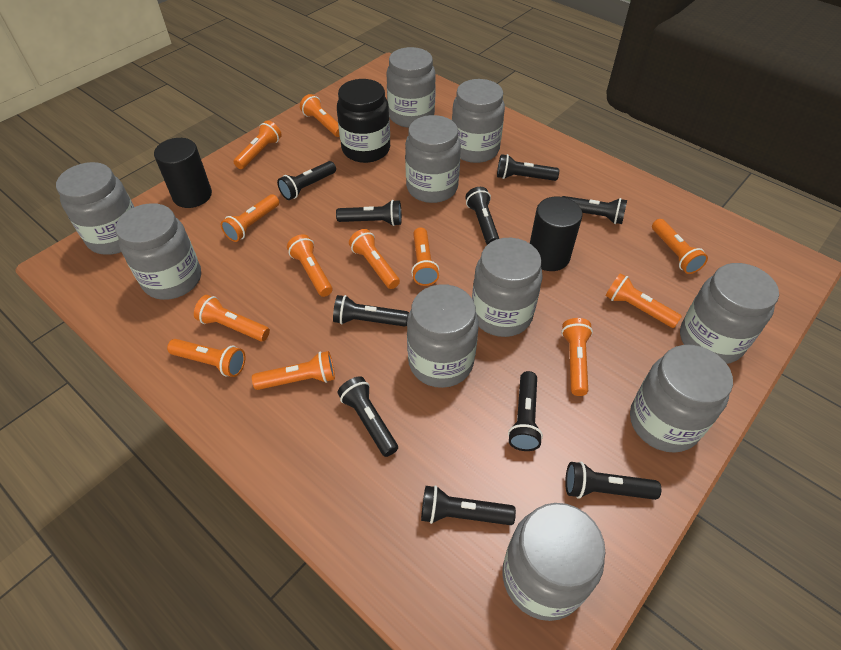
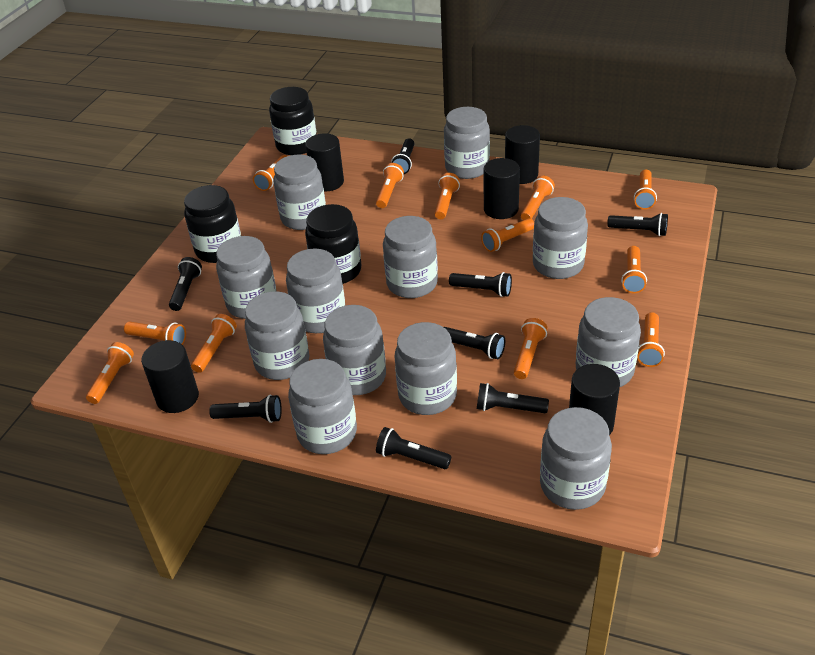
black cylinder: [154,138,212,208] [530,196,582,271] = 2 -> [141,340,199,413] [305,133,344,191] [484,158,520,219] [505,125,540,184] [569,364,620,435] = 5
black flashlight: [277,161,336,200] [333,295,409,327] [336,200,402,226] [338,376,398,457] [421,485,516,525] [465,187,499,245] [497,154,559,181] [508,371,543,451] [562,196,627,224] [565,461,661,500] = 10 -> [169,257,202,311] [209,394,282,423] [376,427,451,469] [391,138,415,174] [444,327,505,359] [449,272,512,297] [477,383,549,413] [607,213,668,236] = 8
black jar: [337,79,390,163] = 1 -> [184,185,241,263] [269,87,317,155] [305,204,361,284] = 3
grey jar: [56,162,134,255] [115,203,201,300] [386,47,436,128] [405,115,461,203] [407,284,479,388] [452,79,505,163] [472,238,543,337] [502,503,605,621] [630,345,733,453] [680,263,779,364] = 10 -> [216,236,276,319] [245,291,309,380] [273,154,326,230] [286,249,345,333] [288,359,357,454] [323,305,386,395] [383,216,438,298] [394,322,457,415] [444,107,490,179] [533,197,588,279] [540,407,612,510] [576,297,641,387] = 12

